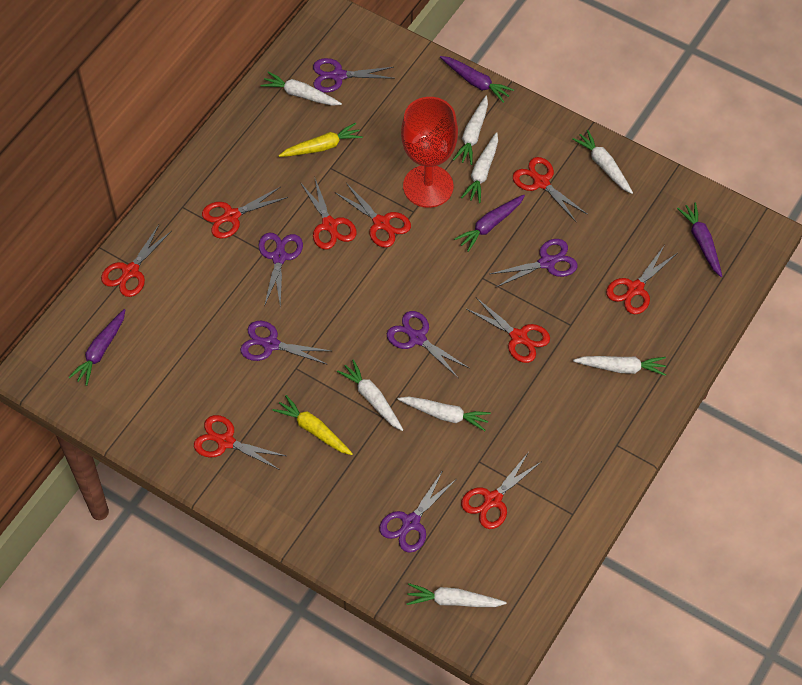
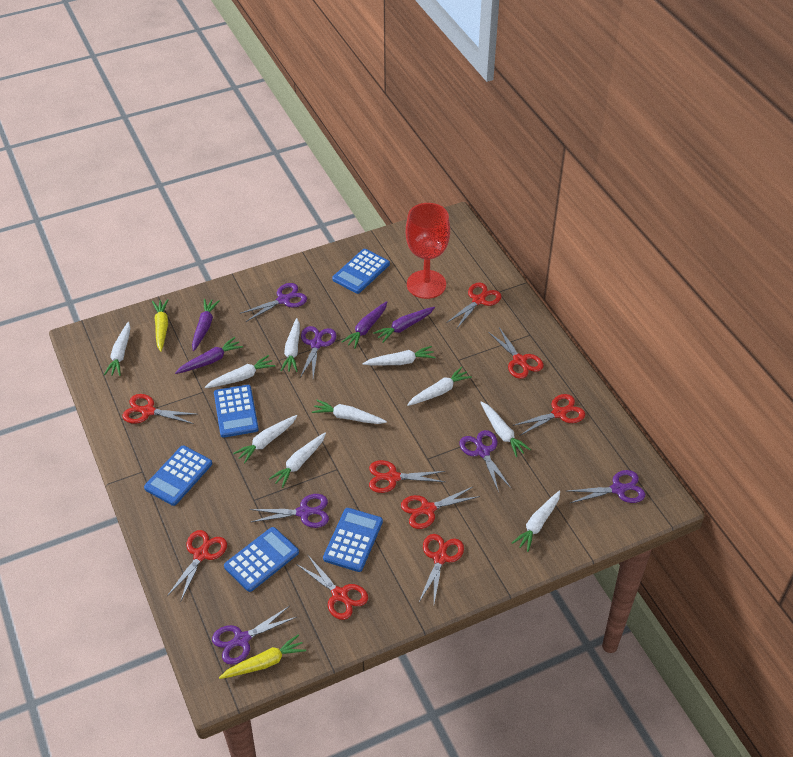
blue calculator: none = 0 -> [144,446,212,506] [214,385,259,438] [224,527,299,592] [323,508,383,572] [332,249,390,294] = 5
white carrot: [260,72,342,106] [337,359,403,431] [397,397,491,431] [406,583,507,607] [453,96,488,165] [461,132,498,203] [572,130,633,194] [573,356,666,376] = 8 -> [104,322,130,376] [204,355,276,388] [233,415,297,464] [269,433,326,488] [280,318,300,372] [312,400,387,424] [363,346,436,365] [407,367,472,406] [480,401,531,457] [512,491,560,552] = 10

